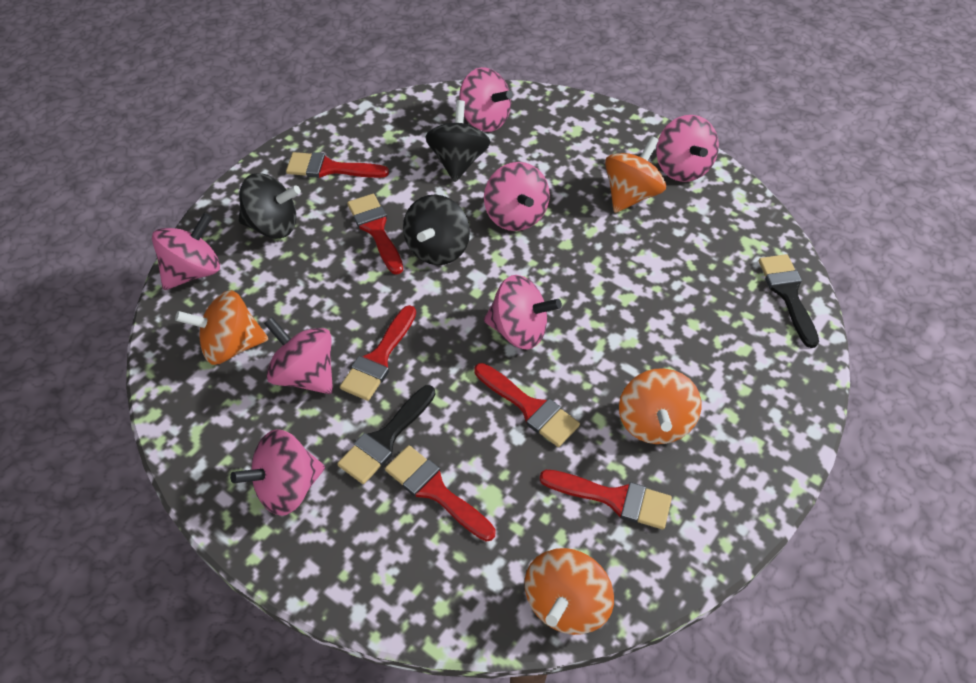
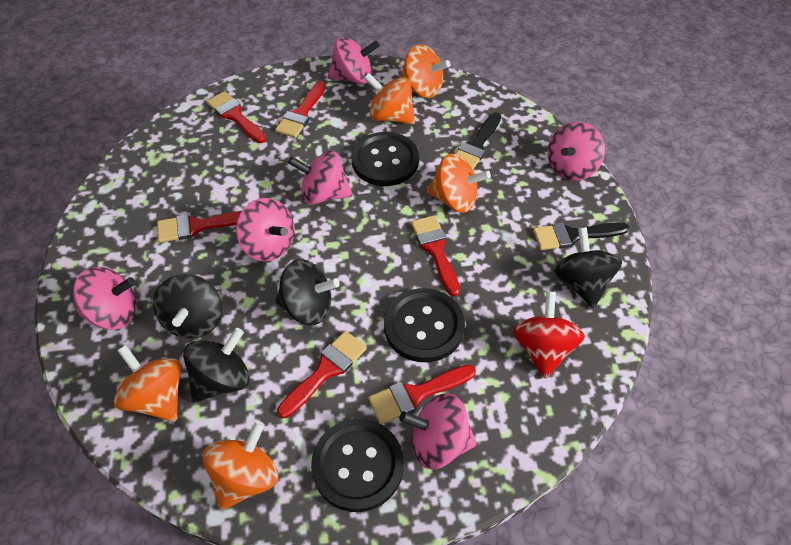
black button: none = 0 -> [311,419,404,512] [351,132,419,186] [384,288,465,362] = 3
black spinning top: [238,173,301,238] [403,195,470,265] [425,100,490,182] = 3 -> [153,274,222,338] [183,328,250,403] [275,259,340,325] [554,227,622,308] = 4
orange spinning top: [175,290,268,365] [525,548,614,635] [605,136,666,213] [619,368,701,444] = 4 -> [113,345,181,422] [203,421,278,510] [365,73,415,124] [400,44,450,98] [427,154,491,213] = 5
pink spinning top: [152,213,220,290] [230,429,325,516] [264,317,333,394] [459,67,513,132] [484,162,550,231] [484,275,562,350] [656,115,719,182] = 7 -> [73,267,136,330] [236,198,295,262] [288,151,353,205] [328,36,380,84] [399,393,477,469] [548,122,605,181] = 6
red spinning top: none = 0 -> [513,291,585,379] = 1

